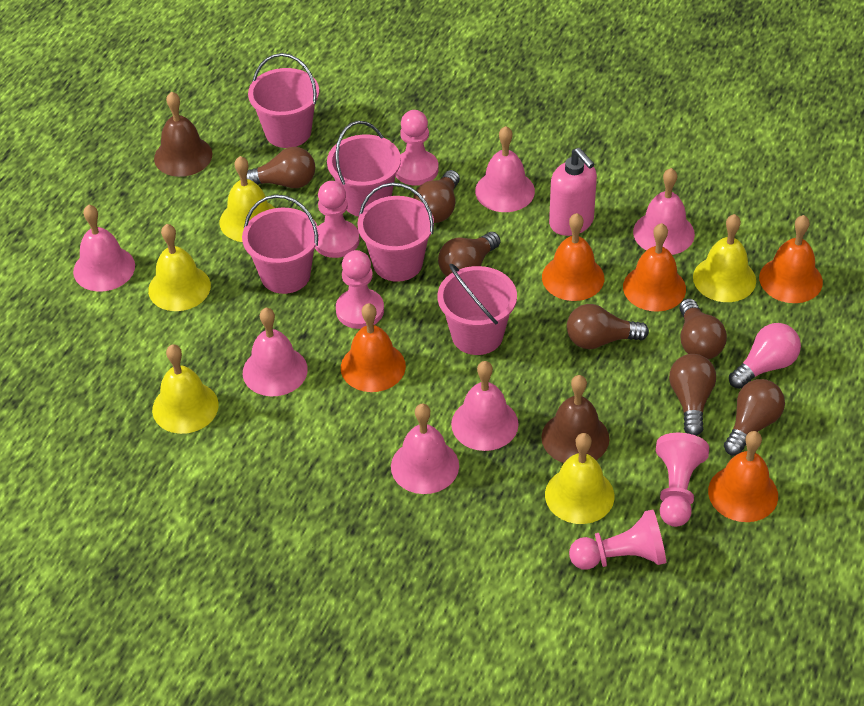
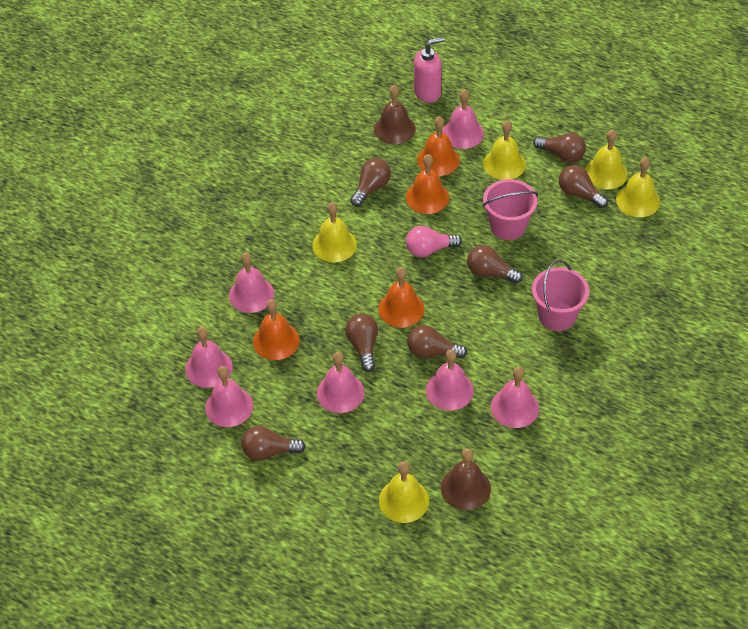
orange bell: [341,303,406,392] [542,213,604,301] [623,223,686,312] [708,431,778,522] [759,215,823,303] = 5 -> [253,299,300,360] [378,267,424,328] [406,154,449,214] [417,116,460,176] = 4
pink bell: [73,205,135,292] [243,308,308,396] [391,404,459,494] [451,361,519,451] [475,126,535,212] [633,168,695,255] = 6 -> [185,327,233,388] [205,366,253,427] [229,253,274,313] [317,352,365,413] [426,349,474,411] [442,89,484,149] [491,367,539,428] = 7
pink bucket: [242,195,319,294] [248,53,319,148] [327,121,401,217] [357,182,434,282] [438,264,517,355] = 5 -> [483,179,538,240] [532,260,589,331] = 2
pink pawn: [315,181,360,258] [336,250,384,329] [395,110,439,186] [569,509,666,570] [656,433,709,527] = 5 -> none = 0

